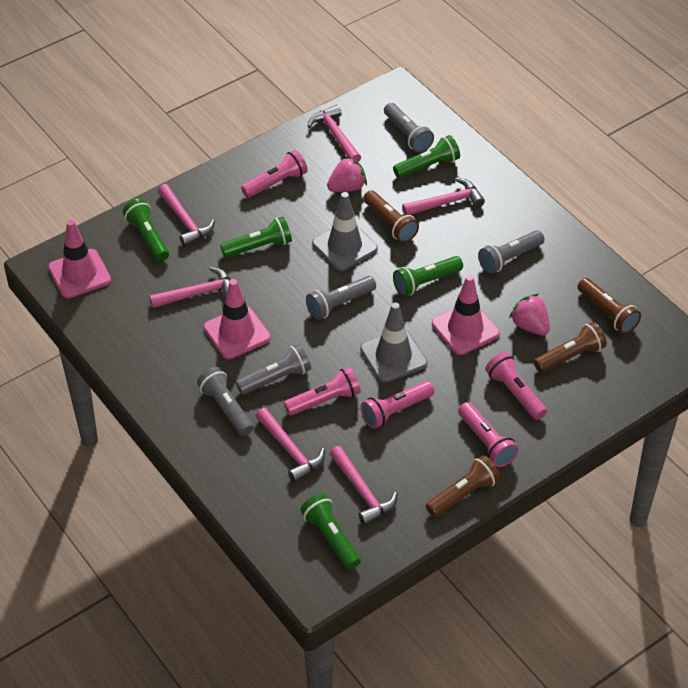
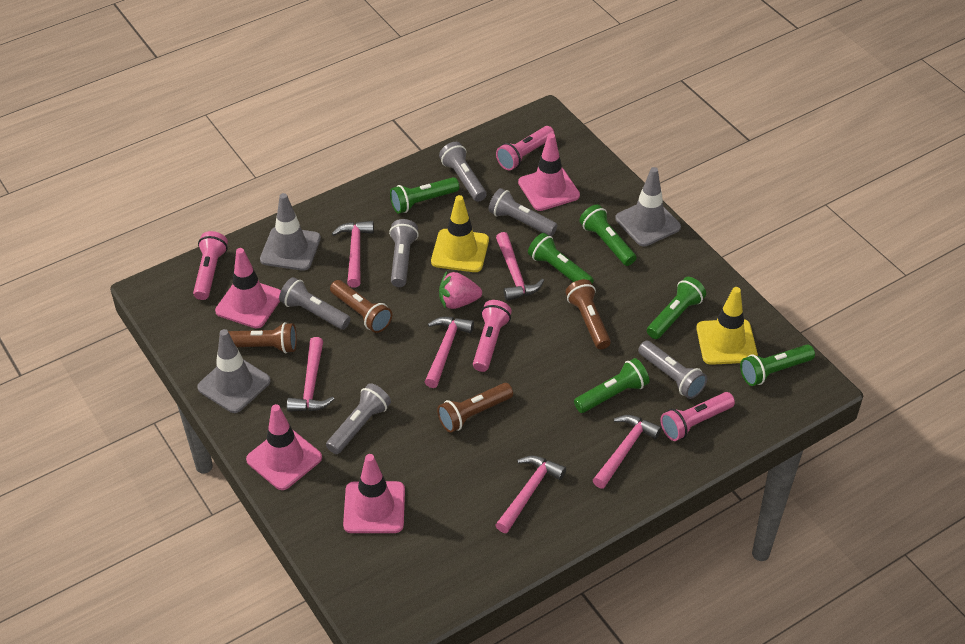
green flashlight: [123,199,169,261] [220,217,292,258] [300,493,361,570] [393,135,460,178] [393,256,463,296] = 5 -> [390,177,459,214] [528,233,594,284] [574,358,649,413] [579,204,636,266] [647,277,706,339] [740,344,815,386] = 6
grey flashlight: [197,367,254,436] [236,344,311,395] [306,276,376,320] [384,103,434,153] [478,230,545,274] = 5 -> [279,277,351,330] [326,383,391,454] [389,219,419,287] [439,142,487,202] [488,188,558,236] [638,341,707,399] = 6
grey traffic cone: [312,192,378,271] [360,303,427,383] = 2 -> [197,329,271,413] [260,193,321,271] [615,167,681,247] = 3
pink flashlight: [241,150,308,198] [284,367,361,416] [361,381,434,429] [458,402,519,467] [485,352,547,420] = 5 -> [193,231,228,300] [473,300,512,372] [496,126,555,171] [660,392,735,441] = 4
pink strawberry: [327,156,367,192] [509,294,550,336] = 2 -> [439,271,482,309] = 1
pink traffic cone: [48,220,111,298] [204,279,271,359] [432,275,500,355] = 3 -> [215,248,281,328] [246,404,322,490] [343,454,405,533] [518,133,580,211] = 4
yellow traffic cone: none = 0 -> [431,195,489,272] [696,287,758,365] = 2

